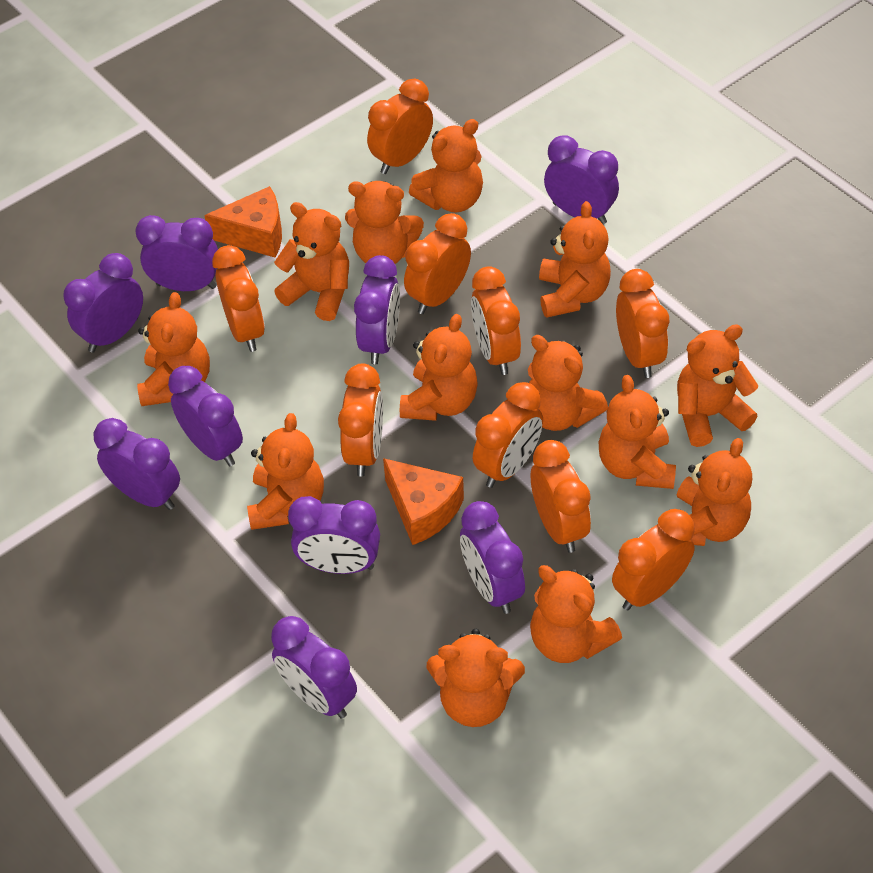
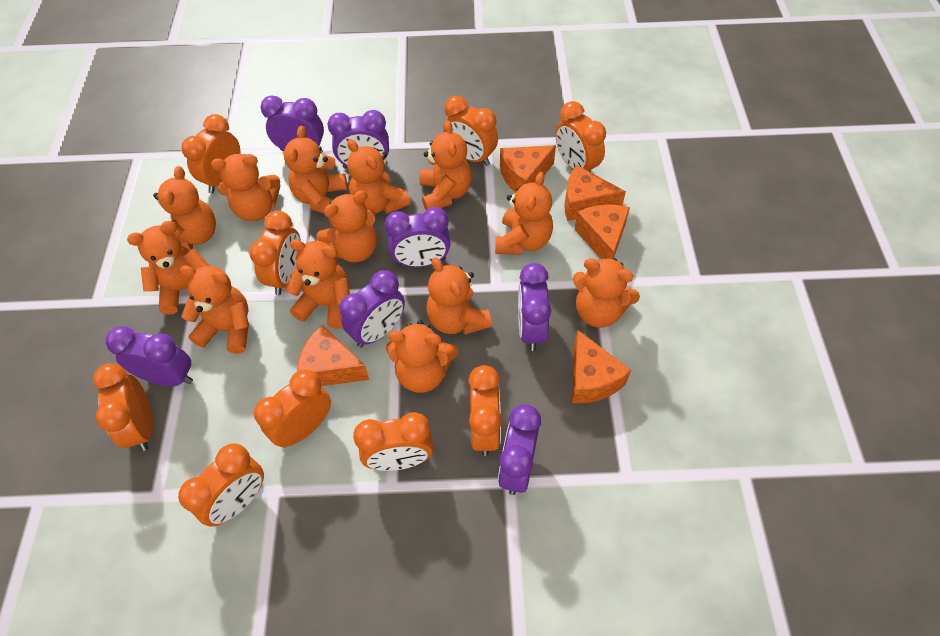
orange cheese: [204,186,282,257] [383,458,464,545] = 2 -> [297,325,369,386] [500,145,556,192] [564,165,626,221] [572,330,631,403] [575,204,630,259] = 5
purple clock: [63,253,143,352] [94,418,180,510] [135,215,218,291] [168,366,243,466] [271,616,357,719] [288,496,380,574] [354,255,400,364] [460,501,525,614] [544,135,619,224] = 9 -> [106,326,193,386] [260,95,324,153] [327,110,389,169] [340,270,405,348] [385,207,451,267] [498,404,541,495] [518,263,551,351] = 7

